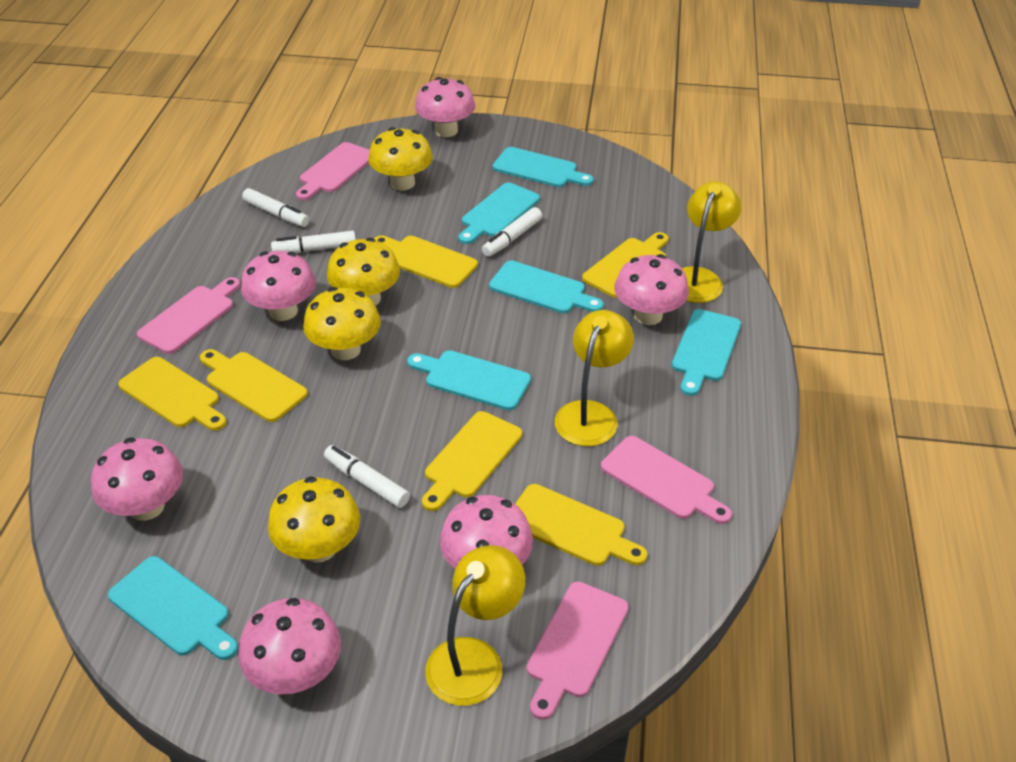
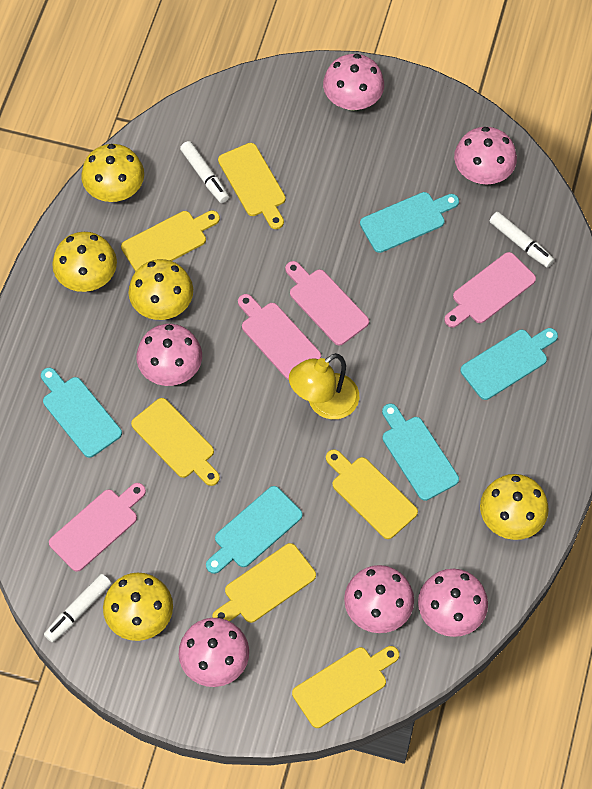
turquoise cutting board: [108,556,238,660] [407,350,531,410] [458,183,540,244] [489,260,604,313] [493,147,594,187] [672,309,741,396] = 6 -> [41,368,122,458] [206,486,303,574] [360,192,459,253] [382,403,459,501] [460,328,558,400] = 5
white marker: [242,188,309,227] [271,231,356,253] [324,445,410,508] [482,207,542,257] = 4 -> [44,574,111,643] [180,141,229,203] [489,212,554,268] = 3
yellow lamp: [425,545,525,706] [555,310,634,446] [682,181,741,303] = 3 -> [289,353,359,419] = 1
yellow mushroom: [268,476,360,563] [303,287,381,360] [327,238,400,306] [368,127,433,191] = 4 -> [52,232,117,292] [81,144,144,202] [103,573,173,641] [129,259,193,320] [480,474,549,540] = 5

